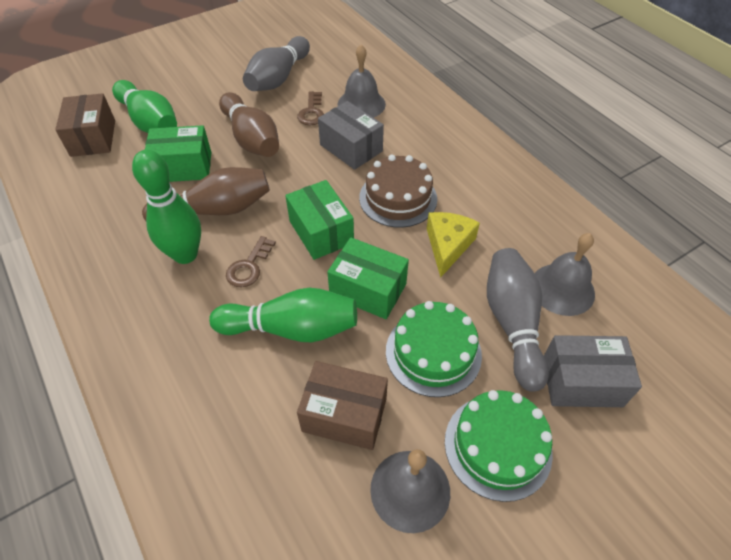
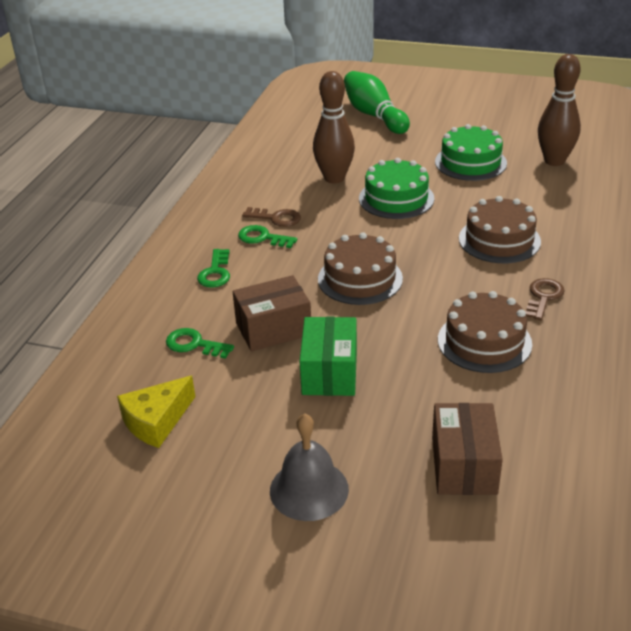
brown cake: [359,155,437,228] = 1 -> [318,232,403,305] [438,291,532,373] [459,196,541,263] = 3
green bowling pin: [112,80,177,133] [132,150,201,264] [209,288,357,342] = 3 -> [344,71,410,134] = 1
green box: [145,125,211,182] [285,180,354,260] [327,237,409,319] = 3 -> [300,317,357,396] = 1
green key: none = 0 -> [166,328,234,359] [197,249,230,288] [238,225,297,248] = 3
grey bell: [338,45,386,118] [370,449,450,533] [534,233,595,316] = 3 -> [270,413,349,521] = 1
grey bowling pin: [243,36,310,91] [487,248,549,392] = 2 -> none = 0
grey box: [318,101,384,170] [544,335,642,407] = 2 -> none = 0

